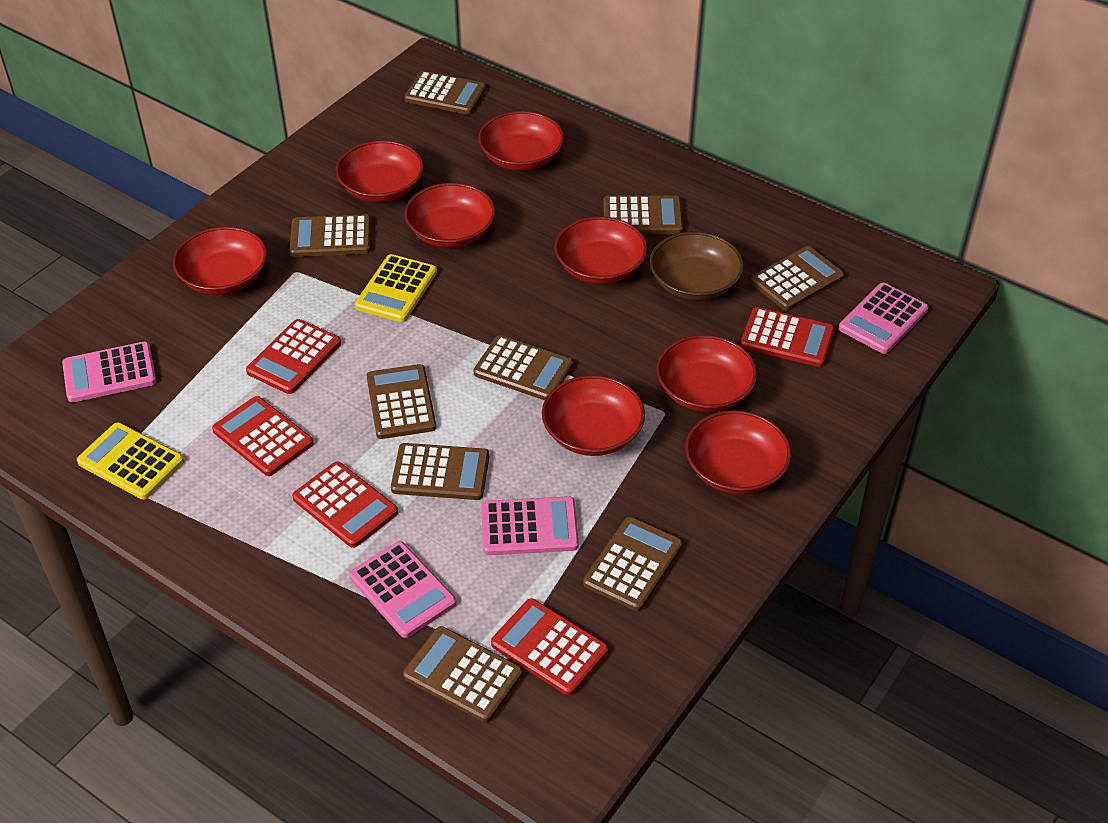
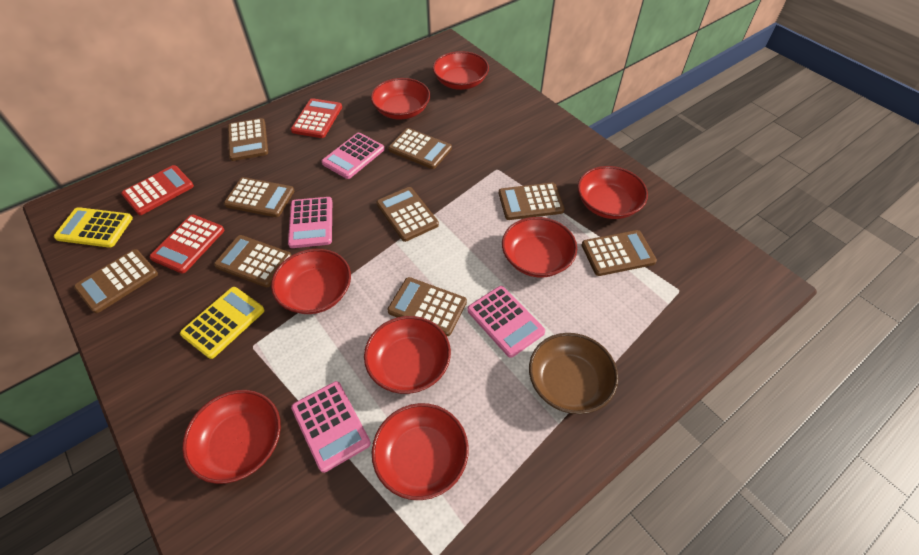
red calculator: [212,396,314,476] [246,319,341,394] [292,461,398,548] [491,598,608,696] [740,307,835,367] = 5 -> [121,165,194,215] [149,215,224,273] [291,98,342,138] = 3

